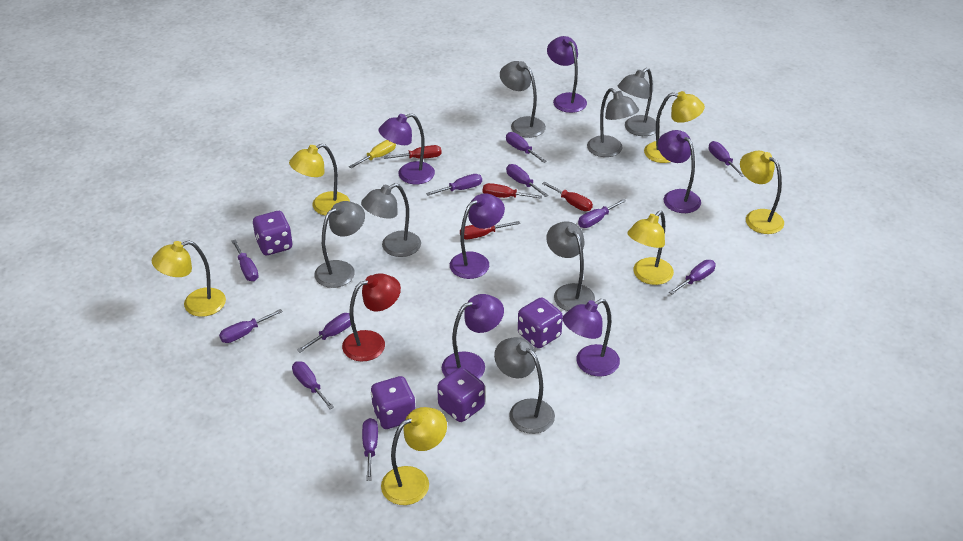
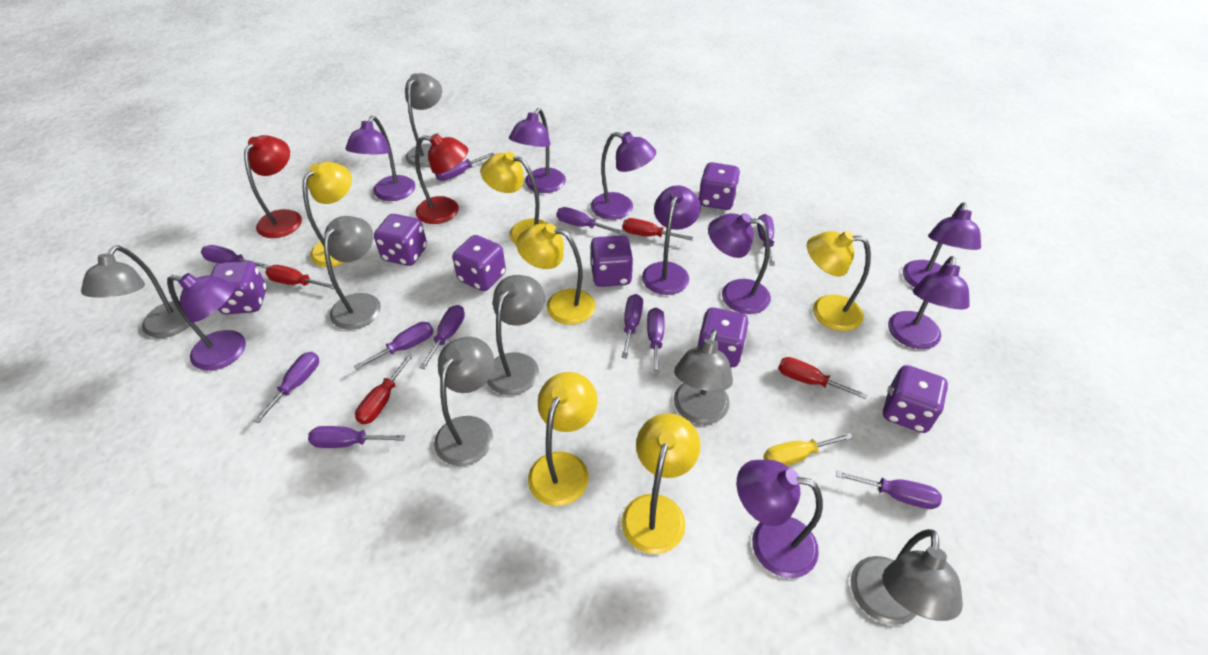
purple dice: [253,211,293,255] [371,376,415,429] [437,367,485,422] [518,297,563,348] = 4 -> [211,261,267,314] [374,214,427,266] [452,235,506,291] [590,235,633,287] [697,308,749,367] [698,162,740,210] [883,365,948,433] = 7
purple lamp: [378,113,435,184] [442,294,504,379] [450,193,505,279] [547,36,587,113] [562,299,620,377] [658,130,701,213] = 6 -> [167,273,246,371] [346,116,415,201] [509,108,566,193] [591,132,656,220] [642,185,701,295] [708,213,771,314] [737,460,823,578] [888,256,970,349] [903,202,981,288] = 9
red lamp: [342,274,401,362] = 1 -> [244,135,302,238] [415,133,468,224] = 2

